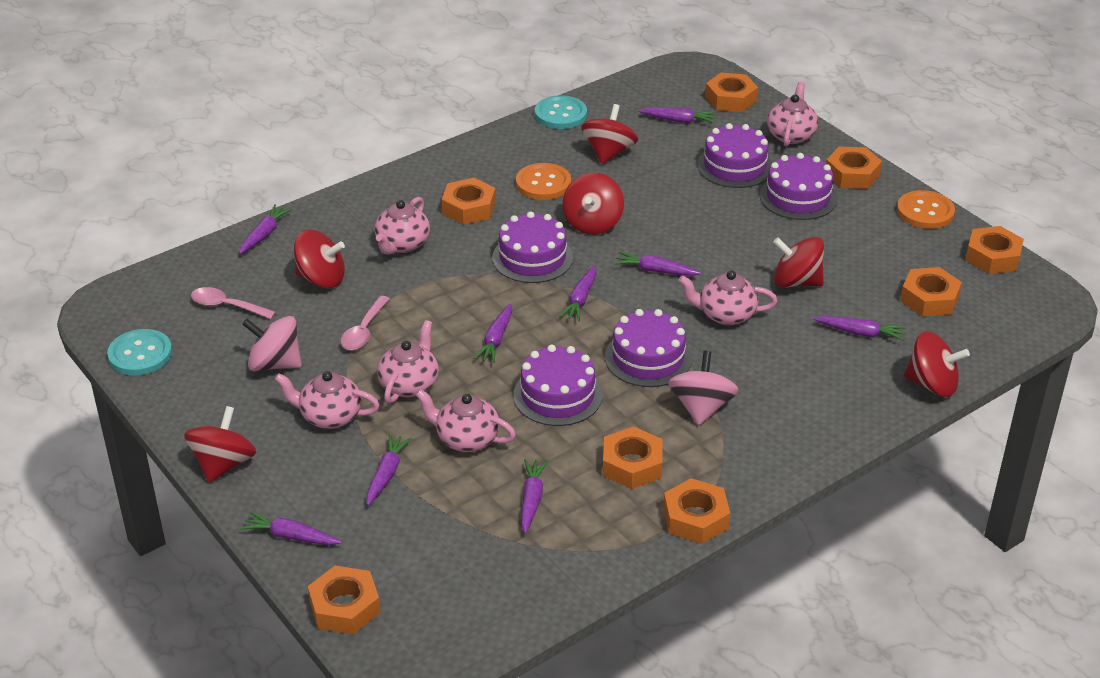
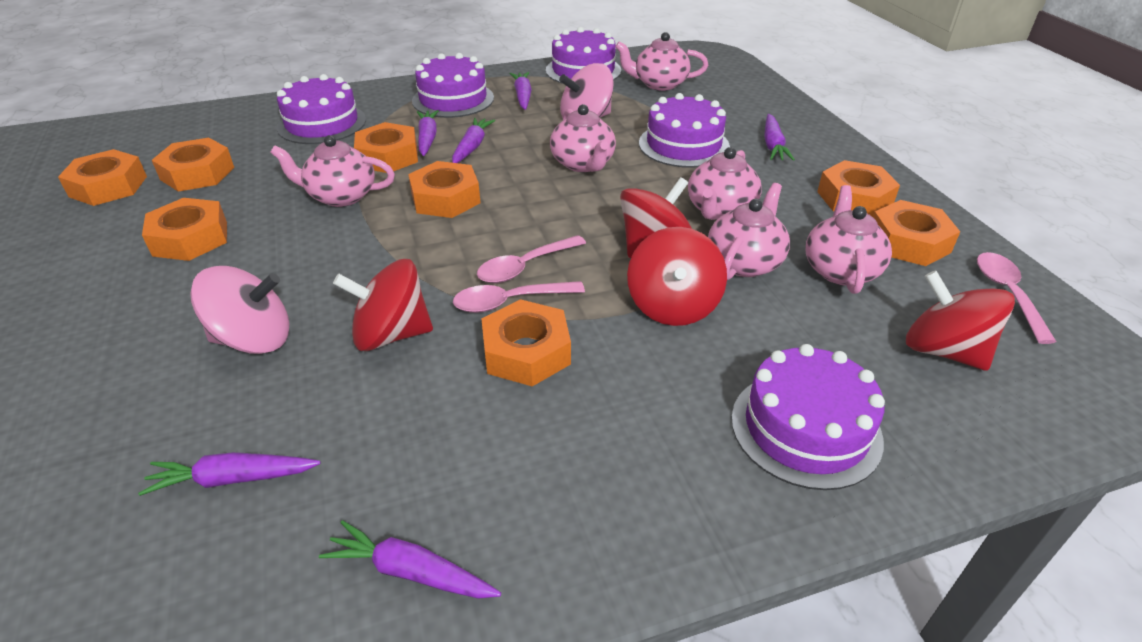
orange button: [516,163,571,200] [897,190,955,229] = 2 -> none = 0
pink spoon: [191,287,276,319] [340,296,390,350] = 2 -> [453,281,585,313] [477,235,586,283] [977,252,1056,344] = 3
purple carrot: [239,204,292,254] [240,512,342,545] [367,434,412,506] [473,303,512,363] [521,459,548,534] [559,265,597,321] [614,251,701,276] [638,108,716,123] [813,316,906,340] = 9 -> [138,452,321,496] [319,520,501,599] [417,110,439,156] [452,118,495,163] [510,72,532,110] [764,114,795,161] = 6
red spinning top: [184,406,256,483] [294,230,345,288] [563,173,624,234] [581,104,638,164] [773,237,824,288] [904,331,970,397] = 6 -> [333,259,433,351] [620,177,692,258] [627,227,727,326] [906,270,1015,371] = 4
turquoise button: [107,329,172,376] [535,95,587,129] = 2 -> none = 0

